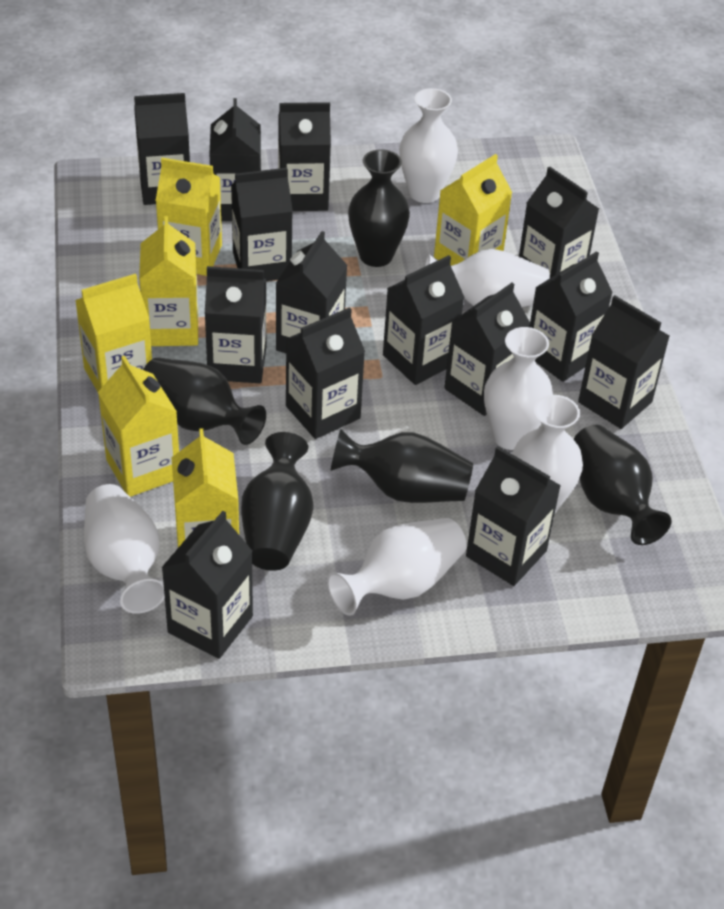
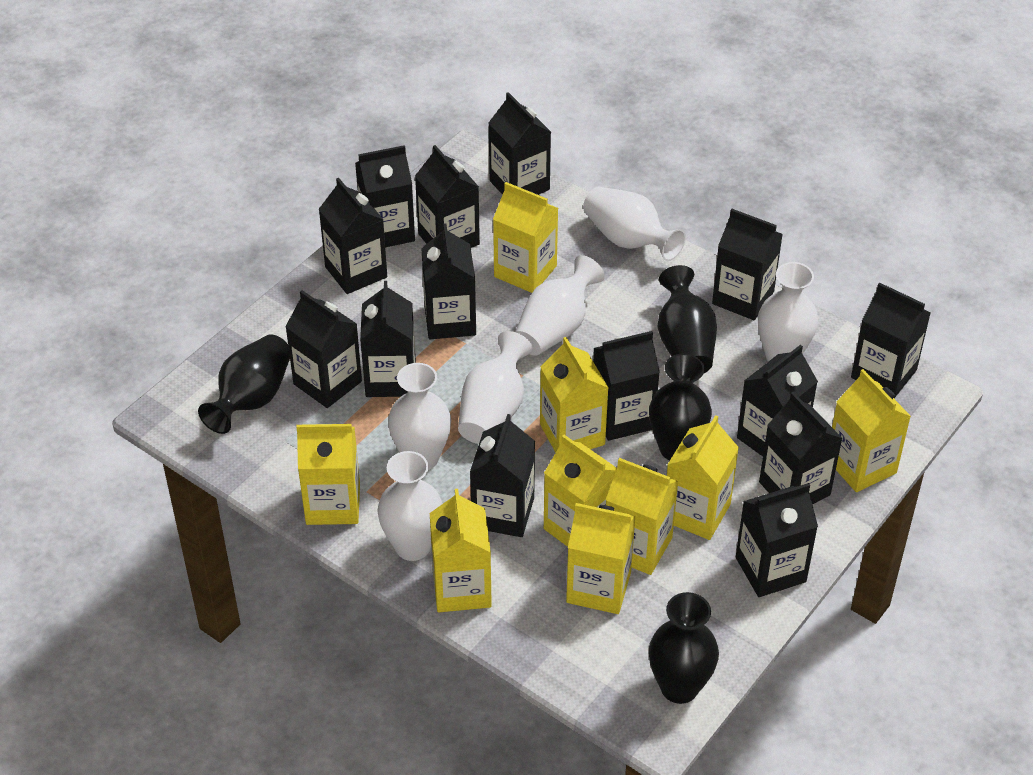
black vase: [143,357,266,445] [241,432,314,571] [331,429,473,503] [348,149,410,267] [573,425,672,545] = 5 -> [198,334,290,434] [649,353,712,460] [649,592,719,704] [657,265,717,373] = 4
yellow carton: [75,274,152,392] [98,356,179,497] [139,216,198,346] [156,158,222,276] [172,428,239,548] [434,154,512,266] = 6 -> [296,424,360,525] [430,489,492,612] [493,182,558,293] [540,337,609,453] [544,435,617,547] [566,503,636,614] [606,458,679,575] [667,415,739,540] [832,369,911,492] = 9

